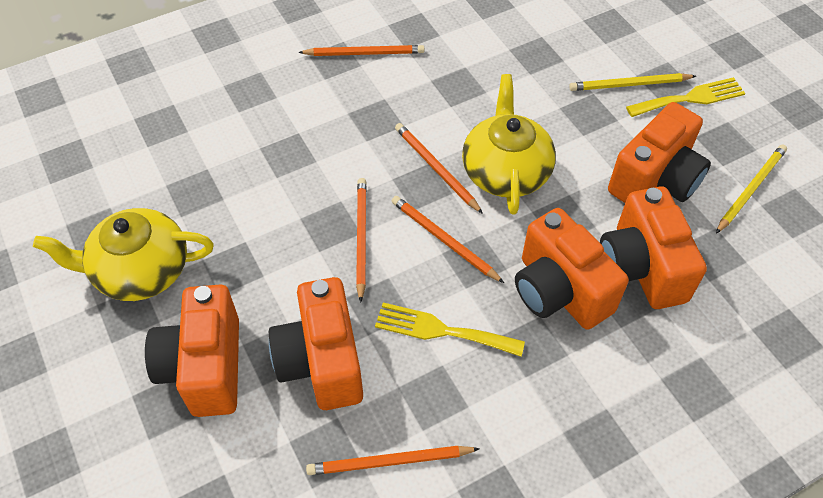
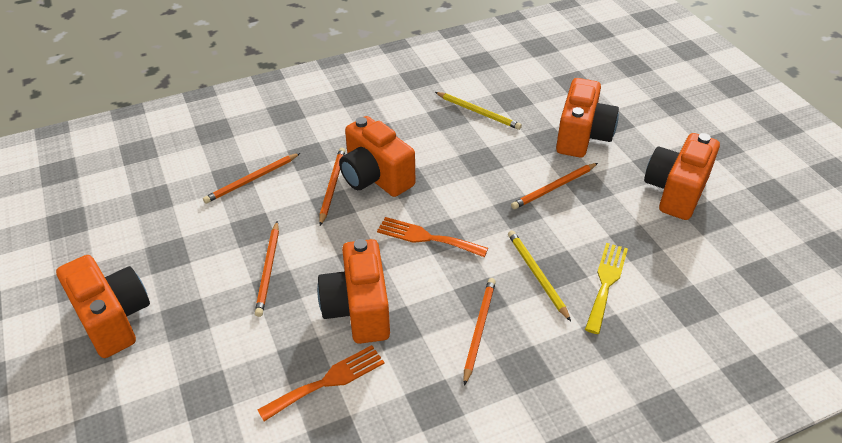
orange fork: none = 0 -> [258,345,385,422] [377,217,488,257] = 2
yellow fork: [375,302,525,357] [626,77,745,117] = 2 -> [585,243,628,334] = 1
yellow teapot: [33,208,214,301] [462,74,556,215] = 2 -> none = 0

